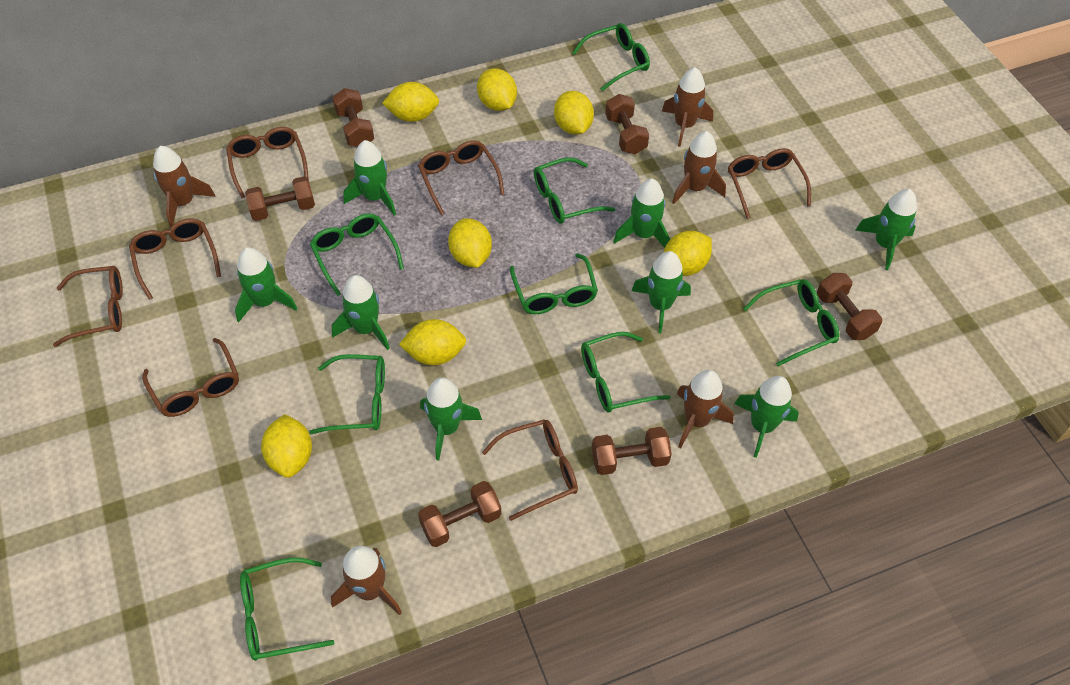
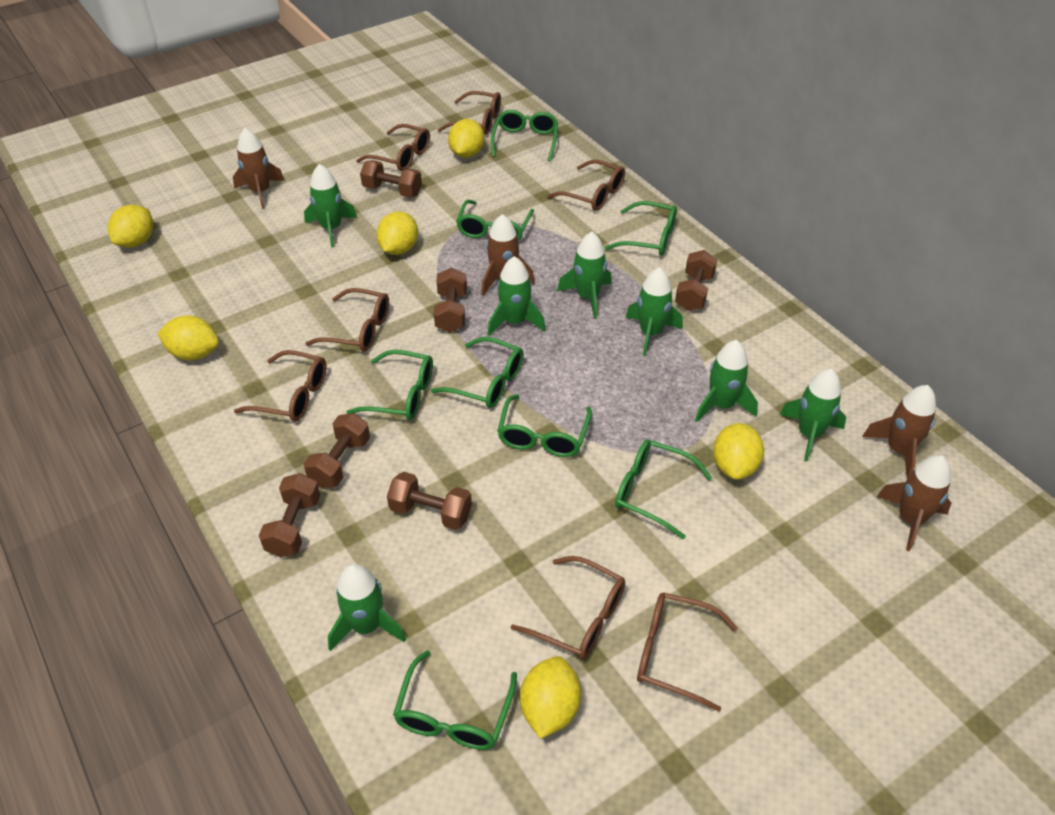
brown rocket: [153,146,216,227] [331,546,402,615] [662,67,713,147] [672,131,726,204] [677,370,734,448] = 5 -> [233,128,285,209] [481,214,535,296] [862,385,936,479] [877,455,951,551] = 4
green rocket: [235,247,298,322] [332,275,390,350] [343,140,396,216] [420,377,482,461] [613,179,670,248] [631,251,691,333] [734,376,799,458] [855,189,917,270] = 8 -> [304,164,357,247] [328,564,406,651] [487,256,546,336] [557,232,612,319] [626,267,683,356] [695,340,758,422] [780,369,846,461] = 7
yellow lemon: [261,414,312,478] [382,82,439,122] [399,319,466,365] [448,218,492,268] [477,68,517,111] [554,91,594,135] [664,231,712,276] = 7 -> [108,205,153,248] [157,315,219,361] [376,211,418,255] [448,119,484,158] [520,656,581,739] [713,423,764,480] = 6

